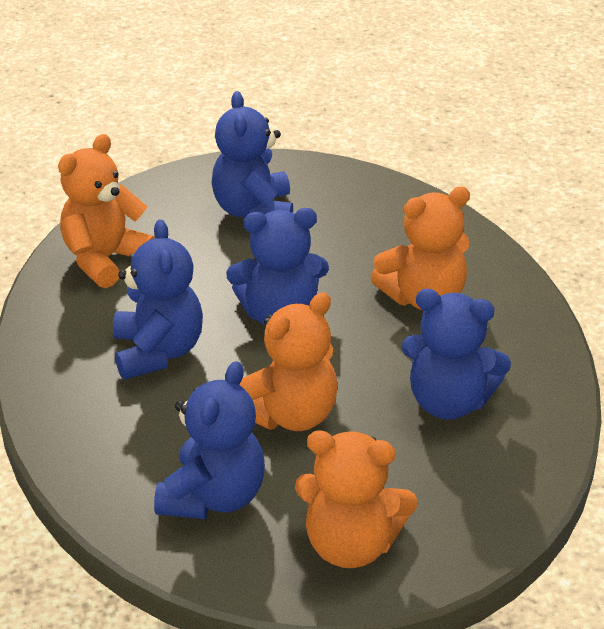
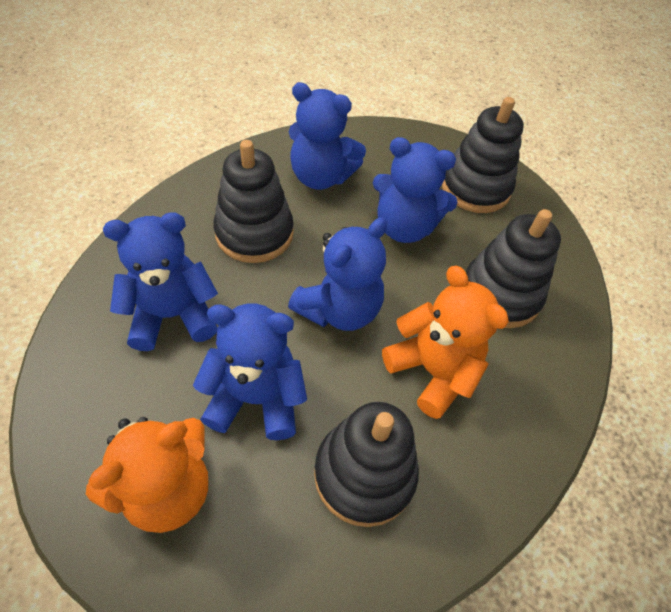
black stacking toy: none = 0 -> [213,140,294,263] [314,402,419,527] [442,97,524,213] [466,209,561,328] = 4
orange teddy bear: [58,134,155,288] [240,292,338,431] [295,431,418,568] [371,186,470,311] = 4 -> [86,417,208,533] [382,266,509,419] = 2

